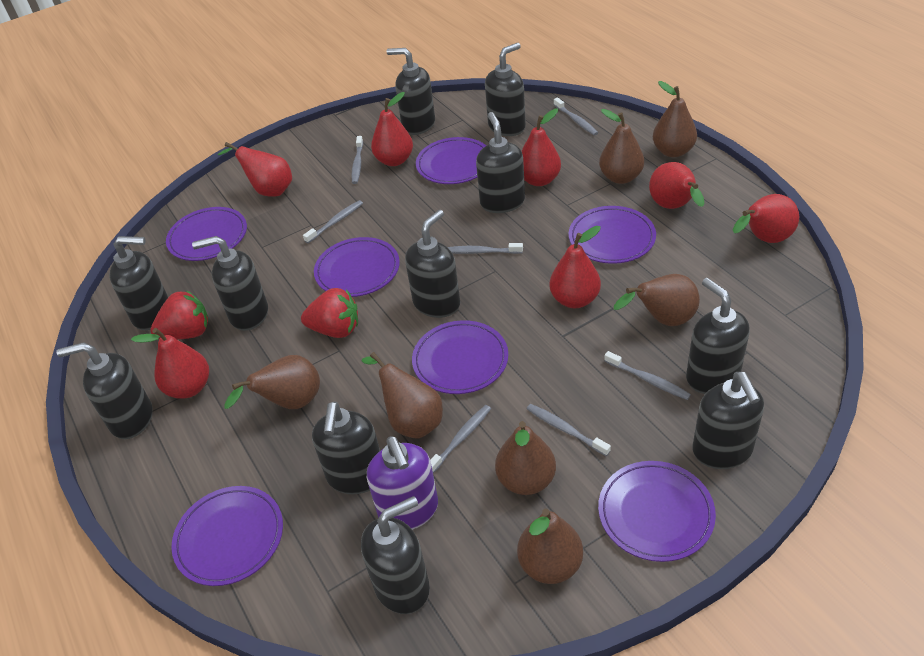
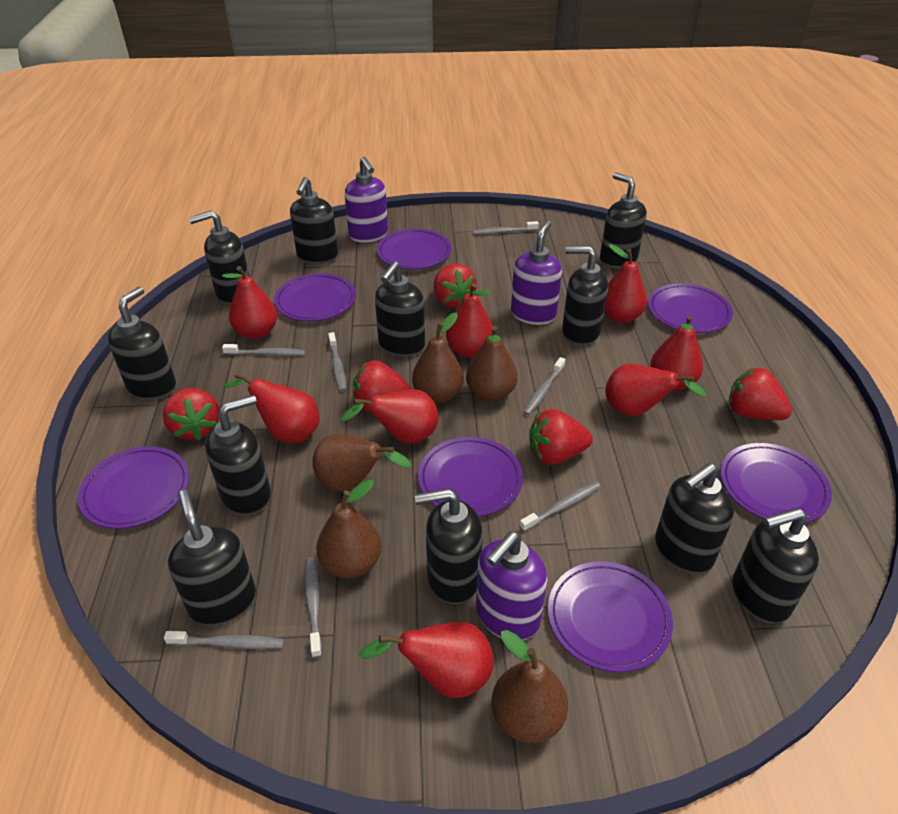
brown pear: [224,355,320,409] [361,352,443,439] [495,421,556,495] [517,509,583,584] [599,109,644,184] [614,274,700,326] [653,81,697,157] = 7 -> [312,433,411,491] [316,480,382,579] [412,313,464,403] [466,326,518,401] [491,630,568,743] = 5
purple soap dispenser: [367,436,438,530] = 1 -> [345,157,388,242] [476,531,548,640] [511,221,562,325] = 3
red pear: [131,328,209,399] [218,142,292,197] [371,92,413,166] [522,109,561,186] [549,226,601,308] [649,162,705,209] [733,194,799,243] = 7 -> [222,266,277,339] [224,372,320,443] [340,389,439,444] [359,622,494,699] [446,283,493,357] [604,244,647,323] [605,364,707,416] [650,315,703,390] = 8
red strawberry: [150,290,209,340] [301,288,358,338] = 2 -> [163,388,219,441] [353,360,412,411] [434,264,477,308] [529,409,593,465] [729,367,792,420] = 5

